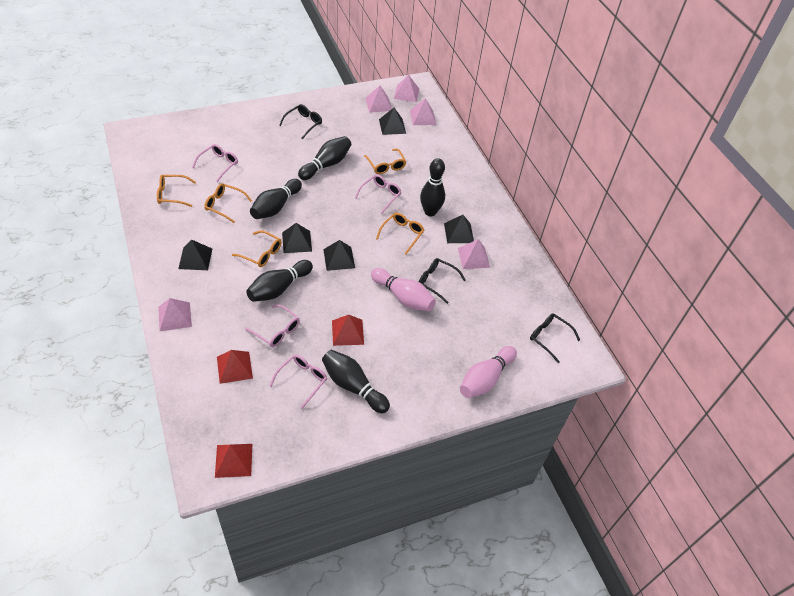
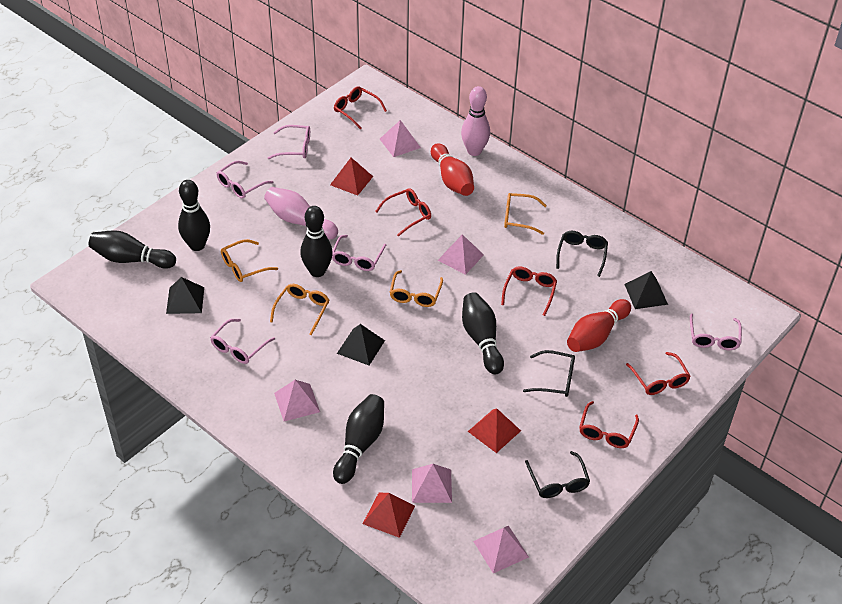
black pyramid: [178,239,212,270] [282,223,312,253] [323,240,355,271] [379,108,406,135] [444,215,474,243] = 5 -> [166,277,204,314] [337,324,385,365] [624,271,668,309] = 3
orange glasses: [157,175,196,207] [204,183,252,223] [232,230,281,267] [364,149,406,174] [376,213,424,254] = 5 -> [221,239,278,282] [270,284,329,335] [390,270,443,307] [504,193,547,235] = 4
pink glasses: [192,144,238,182] [245,305,300,347] [269,354,327,409] [355,174,402,214] = 4 -> [210,319,275,364] [216,161,274,199] [268,125,310,159] [332,235,386,271] [690,314,742,350] = 5
red bowling pin: none = 0 -> [431,143,474,196] [567,299,631,352] = 2
red glasses: none = 0 -> [334,86,387,130] [375,188,431,237] [501,267,557,316] [579,401,639,448] [626,352,691,395] = 5

